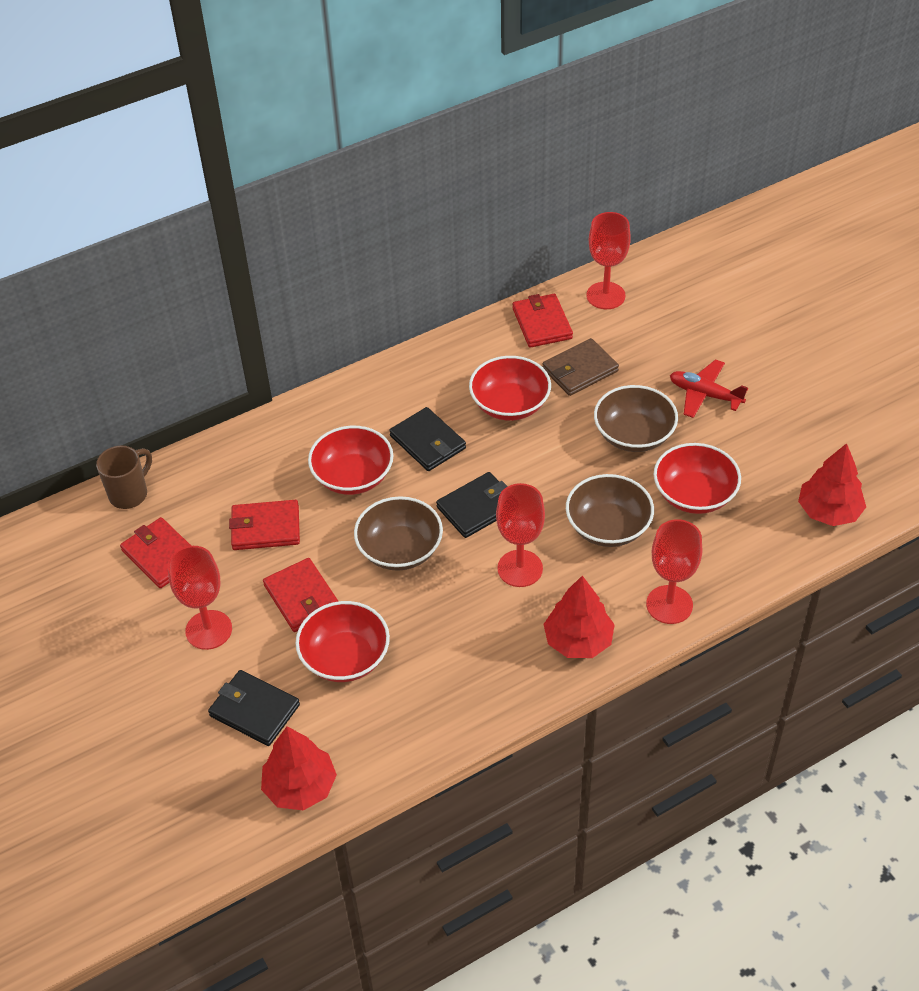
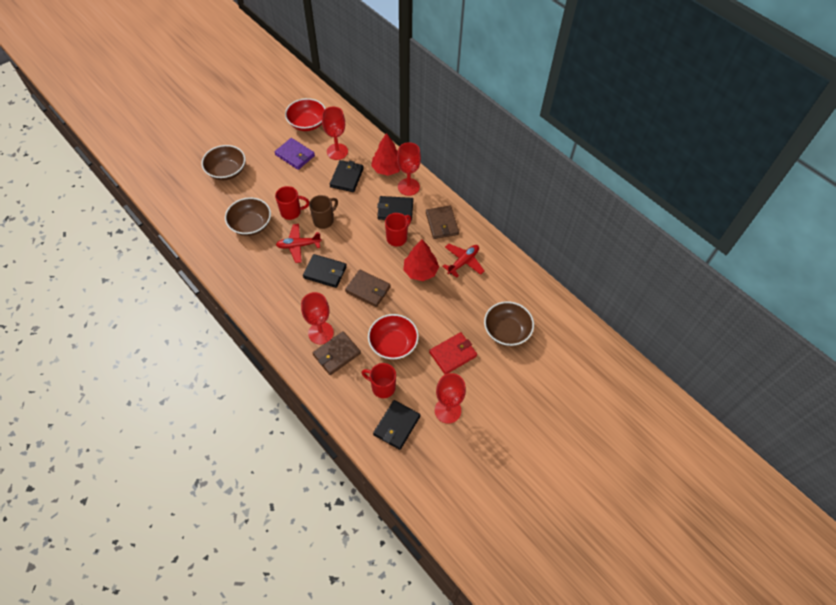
black wallet: [208,670,300,746] [389,407,466,471] [436,472,508,538] = 3 -> [303,254,347,288] [330,160,364,192] [373,400,420,450] [377,196,413,221] = 4
brown wallet: [543,338,619,396] = 1 -> [313,331,361,375] [345,269,391,307] [426,205,459,239] = 3
purple wallet: none = 0 -> [274,138,315,170] = 1
red bowl: [295,601,390,682] [308,426,393,495] [469,356,551,421] [654,443,741,514] = 4 -> [285,98,326,131] [368,314,419,360] = 2
red mug: none = 0 -> [275,186,309,220] [361,363,396,398] [385,213,411,247] = 3
red plane: [670,359,748,418] = 1 -> [276,224,322,263] [442,244,484,278] = 2
red tree: [261,726,337,811] [544,576,615,658] [798,443,866,526] = 3 -> [371,133,400,176] [403,239,439,281] = 2
red wallet: [120,517,191,588] [229,500,300,550] [263,558,339,632] [512,294,573,348] = 4 -> [429,332,477,374] = 1

